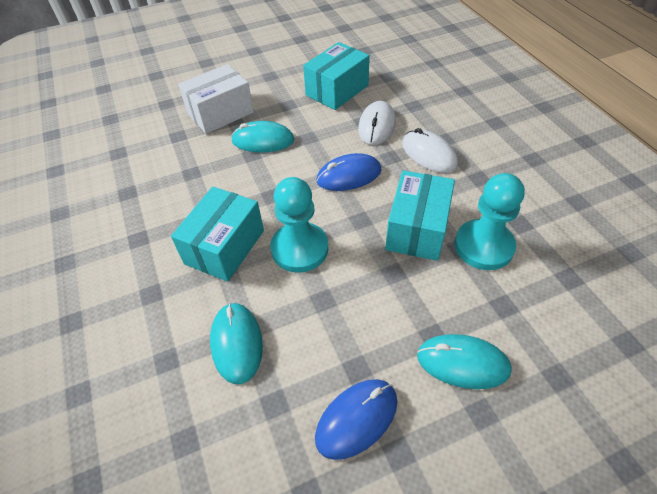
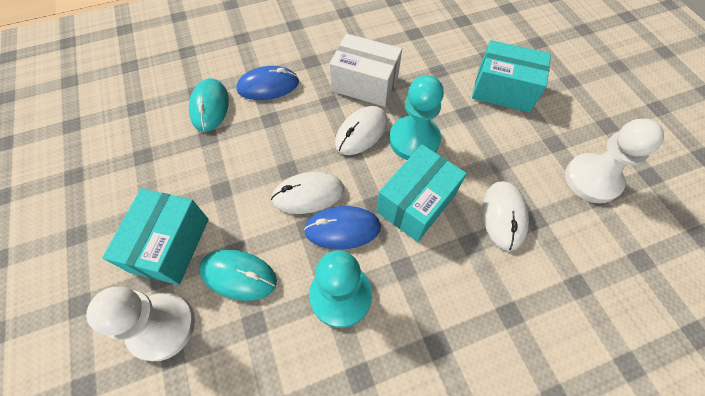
turquoise mouse: [210,303,263,384] [231,121,294,153] [417,334,512,389] = 3 -> [189,78,229,132] [199,249,277,301] = 2
white mouse: [358,101,396,145] [402,128,458,173] = 2 -> [271,172,344,214] [335,106,387,155] [482,181,529,251] = 3
white pawn: none = 0 -> [86,287,195,361] [565,119,664,203] = 2

